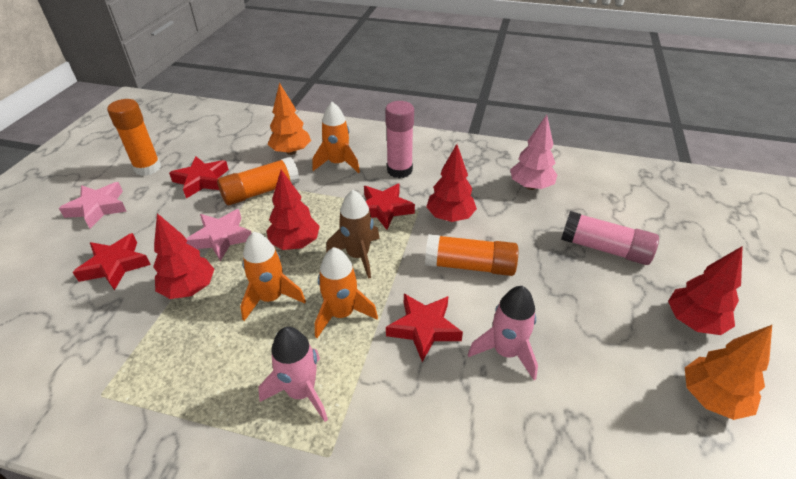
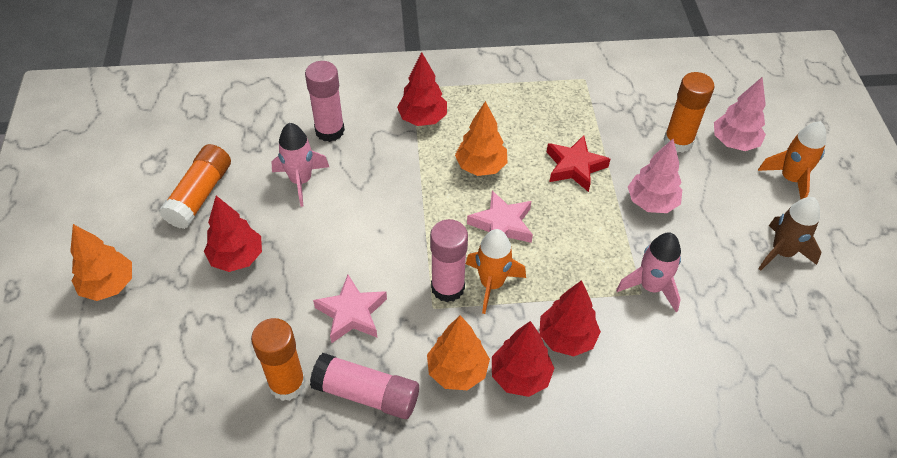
orange rocket: [240,232,306,321] [312,102,360,173] [315,247,378,338] = 3 -> [466,229,526,314] [758,121,826,199] = 2
orange tree: [268,83,311,155] [685,325,772,420] = 2 -> [70,224,132,301] [427,316,490,390] [455,101,507,176] = 3
pink glue stick: [385,101,414,178] [561,211,659,265] = 2 -> [305,61,345,142] [310,353,419,419] [430,219,468,302] = 3
pink tree: [510,115,557,190] = 1 -> [628,139,682,213] [714,77,766,151] = 2
red star: [73,233,151,290] [169,156,229,198] [364,183,415,230] [386,294,463,362] = 4 -> [547,135,610,192] = 1

